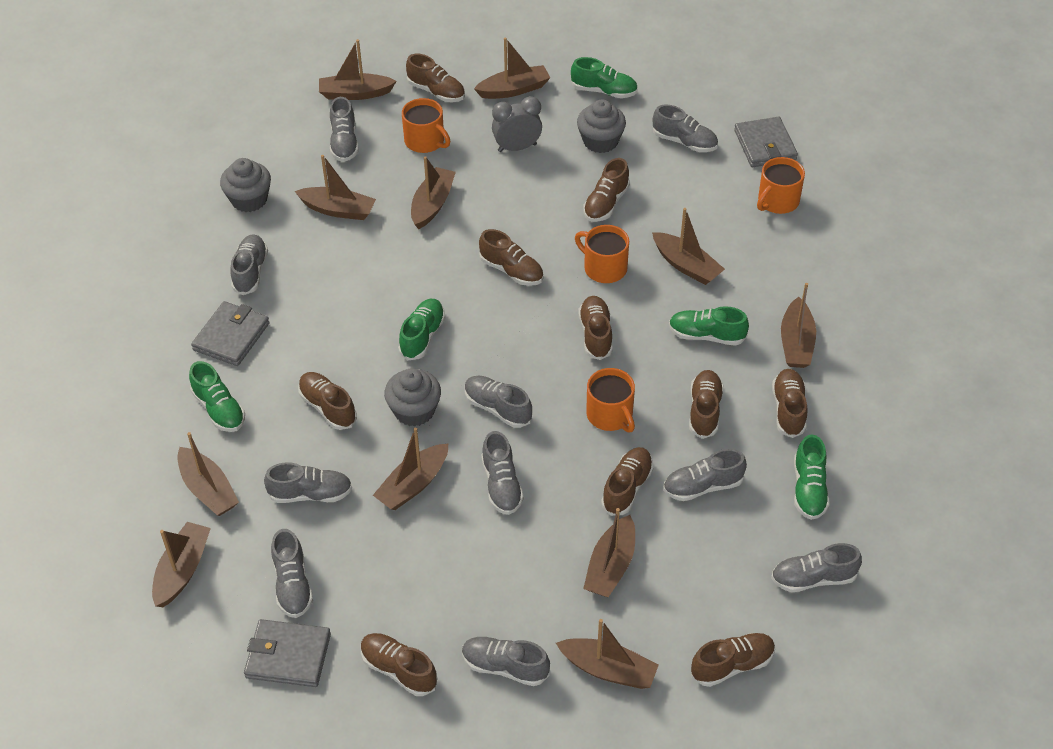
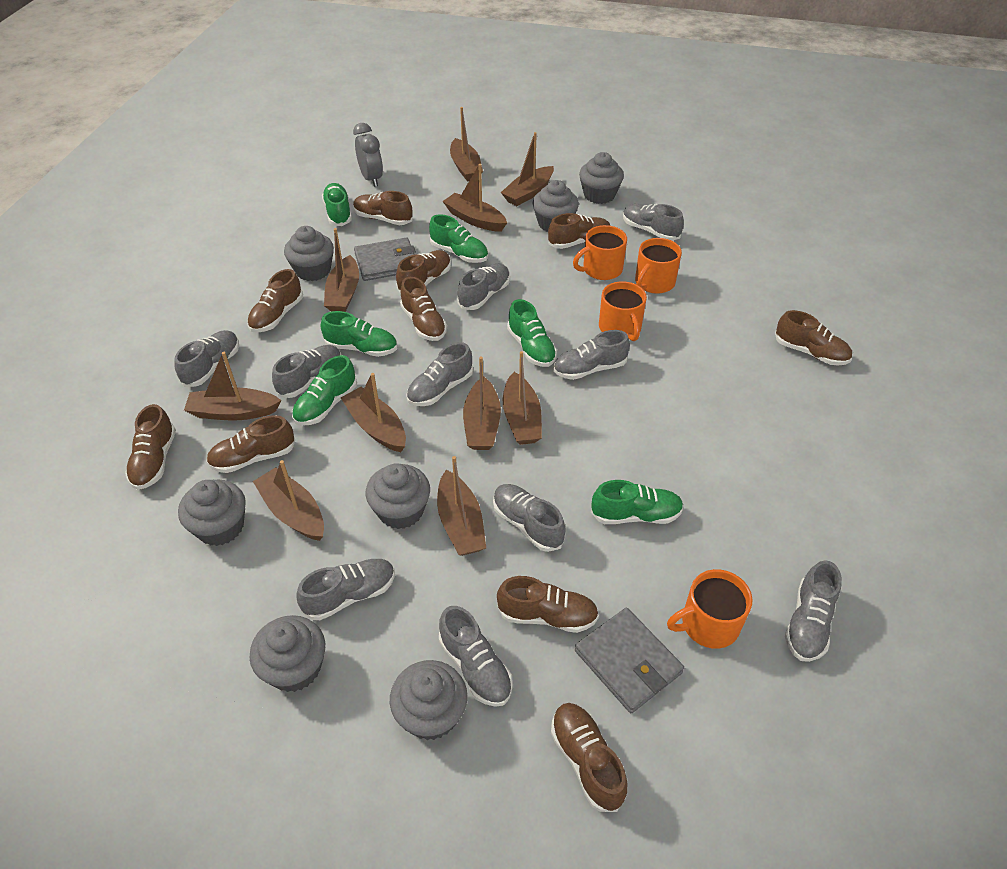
brown boat: [152,522,211,607] [177,432,239,516] [295,155,376,220] [319,39,397,100] [373,428,448,510] [411,156,456,229] [474,38,550,99] [556,619,659,689] [583,508,635,597] [652,208,725,285] [781,283,816,368] = 11 -> [184,352,281,420] [253,460,324,541] [324,228,359,312] [341,373,406,452] [437,456,486,556] [442,164,507,232] [450,107,483,181] [463,357,501,450] [501,132,554,206] [503,351,542,445] = 10
green shoe: [189,361,245,432] [398,299,445,360] [571,57,638,98] [669,306,749,346] [794,434,829,520] = 5 -> [292,355,357,426] [321,311,397,357] [322,183,352,226] [429,214,488,263] [507,299,557,367] [591,480,684,524] = 6
grey cupcake: [220,158,271,212] [384,368,441,427] [577,100,626,153] = 3 -> [178,480,246,546] [249,615,325,692] [284,226,334,281] [366,463,430,529] [390,660,468,740] [533,180,579,232] [579,152,624,204] = 7
grey wallet: [191,301,270,366] [244,619,331,687] [734,117,798,167] = 3 -> [354,237,416,281] [575,608,684,713] = 2

